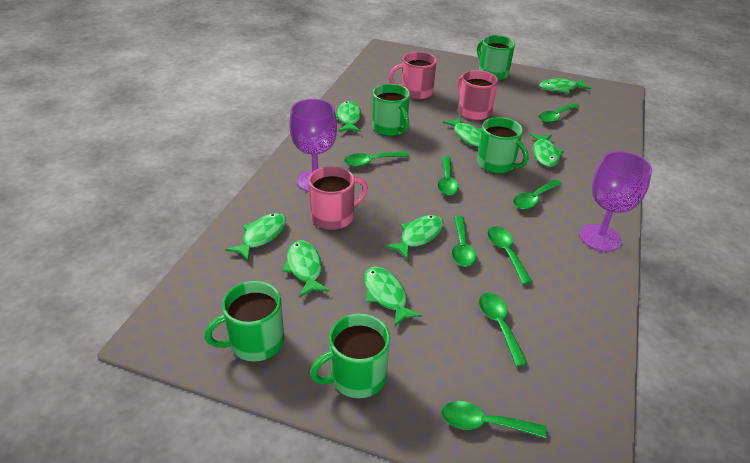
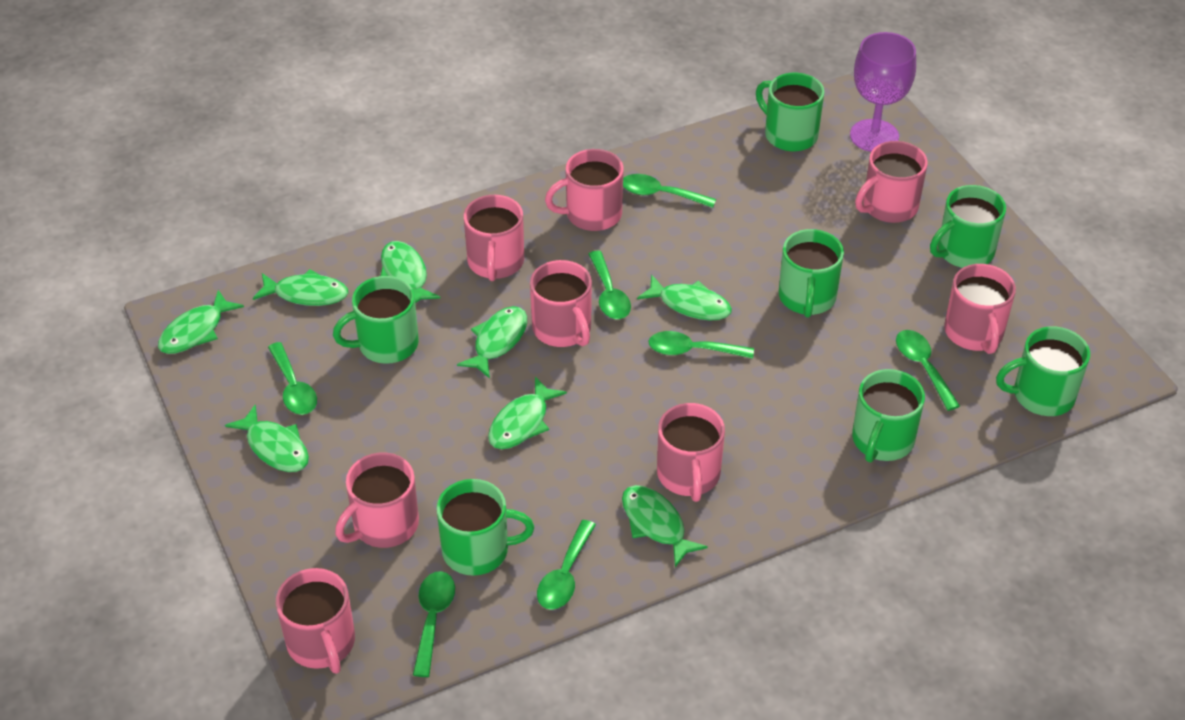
green mug: [204,281,284,362] [310,314,390,398] [372,84,410,136] [477,35,515,80] [477,117,528,173] = 5 -> [333,276,418,364] [436,479,534,576] [756,73,824,151] [779,229,844,318] [852,369,925,463] [930,185,1006,268] [996,326,1090,416] = 7
green spoon: [344,152,409,167] [437,156,459,196] [441,401,547,438] [452,216,476,267] [479,293,527,367] [487,226,532,285] [513,179,562,209] [539,103,580,123] = 8 -> [268,342,317,415] [413,571,455,677] [537,520,596,610] [589,251,631,319] [623,174,716,208] [648,331,754,359] [896,330,960,411] = 7
pink mug: [309,166,368,230] [389,52,437,99] [457,70,498,120] = 3 -> [276,568,355,674] [335,453,419,548] [464,195,524,281] [530,260,592,347] [545,149,624,231] [657,403,725,502] [855,141,928,223] [944,264,1016,354] = 8
purple goblet: [289,99,337,192] [580,151,652,252] = 2 -> [850,32,916,152] = 1

